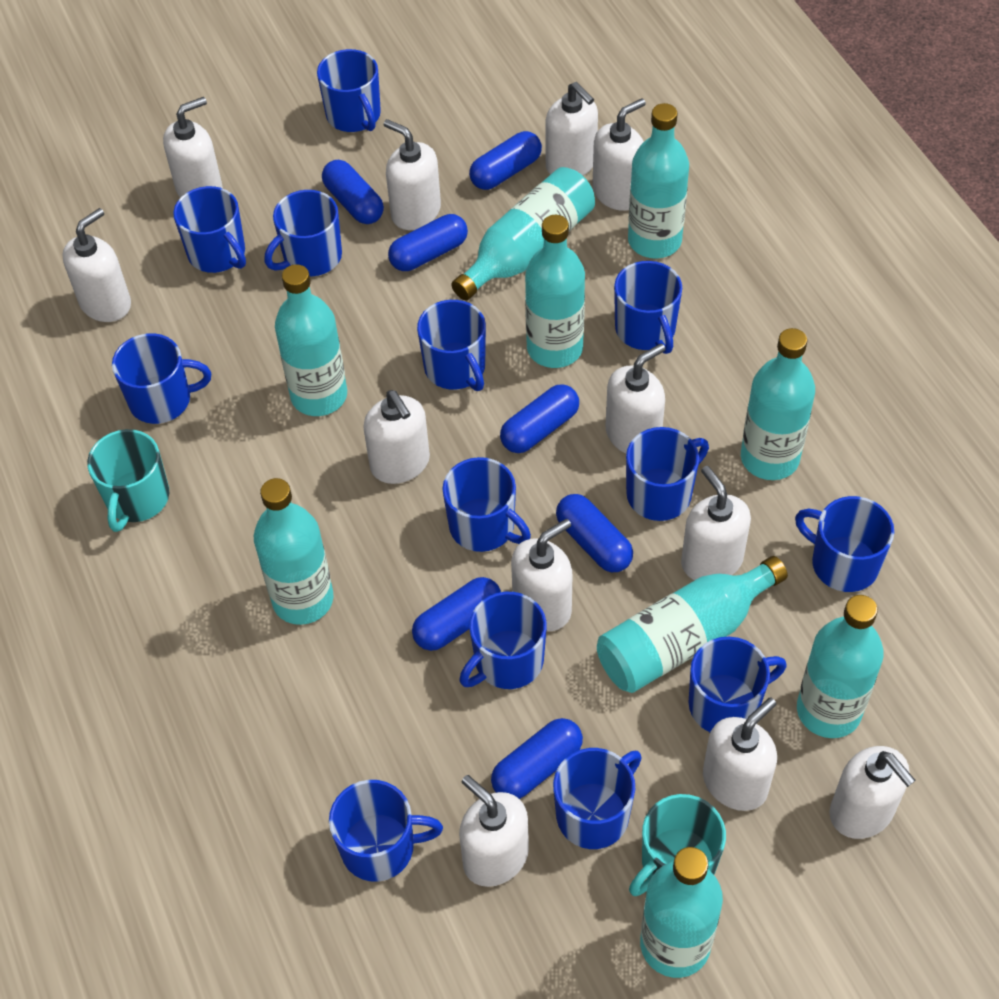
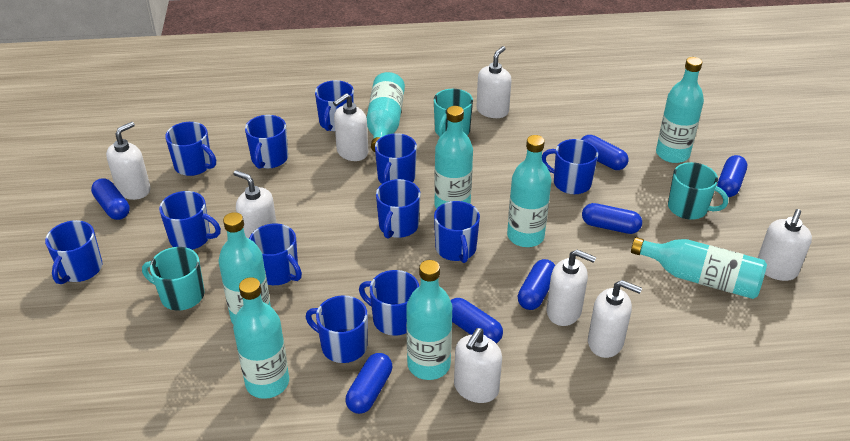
blue mug: [112,333,211,424] [173,186,246,273] [264,190,342,276] [317,49,381,132] [329,780,443,882] [417,300,486,391] [443,457,531,552] [459,592,547,689] [553,748,642,849] [614,261,682,354] [626,427,709,521] [689,637,787,732] [795,496,894,592] = 13 -> [45,220,102,284] [159,191,221,250] [165,122,216,176] [245,115,288,169] [249,224,302,285] [306,295,368,363] [315,80,354,131] [359,270,419,336] [375,133,417,184] [376,179,420,239] [434,201,480,263] [542,139,598,194] = 12
turquoise bottle: [254,478,333,625] [275,264,347,416] [451,167,595,300] [525,215,585,368] [597,556,788,693] [628,103,689,258] [640,847,723,978] [741,328,815,480] [797,595,884,738] = 9 -> [218,212,271,324] [233,277,289,399] [367,72,405,152] [406,260,452,380] [434,106,473,209] [507,135,552,247] [631,237,767,299] [656,57,704,163] = 8
turquoise mug: [87,429,169,532] [629,794,726,896] = 2 -> [142,247,204,310] [434,89,473,137] [668,162,728,220] = 3
white soap dispenser: [62,208,131,322] [163,97,223,198] [363,390,430,484] [384,119,441,230] [459,775,529,887] [511,519,572,631] [545,82,598,176] [592,98,646,211] [606,343,665,454] [681,466,751,580] [703,697,777,811] [830,746,916,839] = 12 -> [106,122,150,200] [234,170,277,238] [333,93,368,161] [454,328,502,403] [476,46,511,118] [547,250,596,326] [588,280,642,358] [758,209,812,281] = 8

